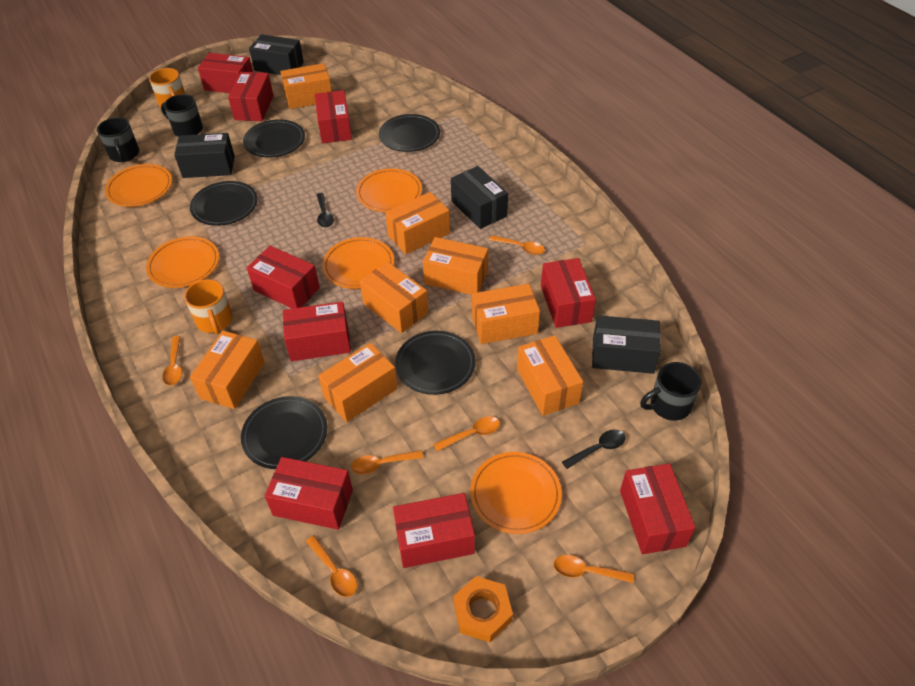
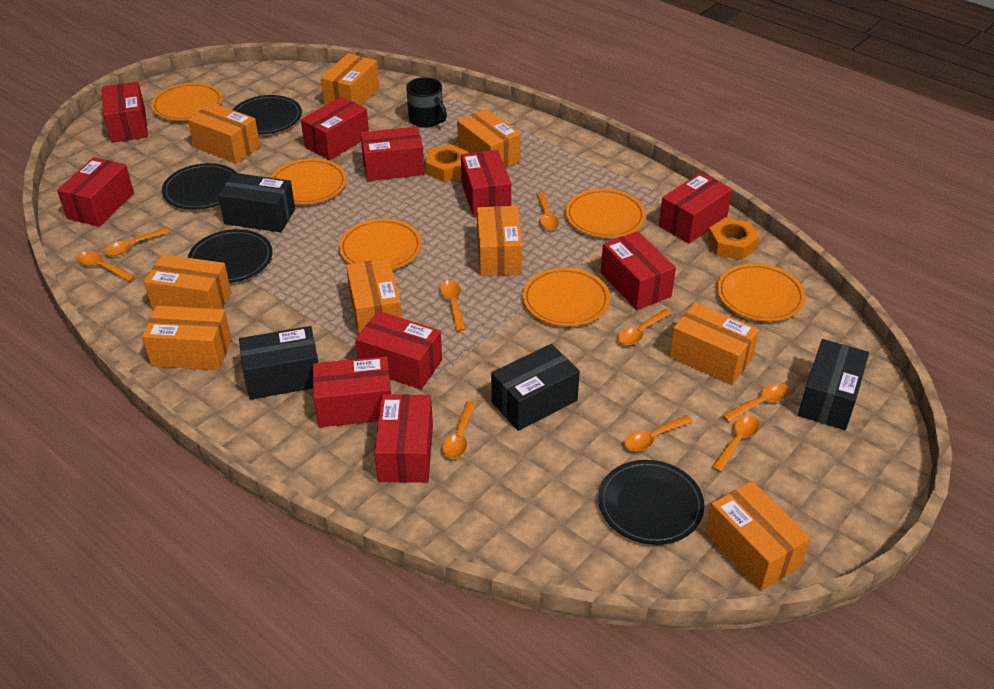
black mug: [97,117,139,162] [161,94,203,137] [640,362,702,421] = 3 -> [406,77,447,128] = 1
black plate: [190,181,258,226] [241,396,327,469] [243,119,305,157] [379,114,440,152] [395,331,476,395] = 5 -> [162,163,237,210] [188,229,272,283] [233,95,302,134] [598,460,704,545] = 4
black spoon: [317,193,334,228] [562,429,626,469] = 2 -> none = 0
orange box: [190,331,265,409] [280,63,332,109] [318,343,398,422] [360,262,429,333] [385,192,450,254] [423,237,488,295] [472,284,540,344] [517,335,583,416] = 8 -> [142,306,232,370] [144,254,231,311] [188,103,260,164] [321,54,379,106] [346,259,402,335] [457,109,521,168] [477,206,522,276] [669,302,759,385] [705,481,811,591] = 9
orange mug: [149,68,185,108] [184,279,233,335] = 2 -> none = 0
orange nut: [453,576,513,642] = 1 -> [426,144,469,182] [707,217,760,260] = 2
orange plate: [105,164,172,207] [146,237,219,288] [322,237,394,289] [356,168,422,212] [470,452,562,534] = 5 -> [151,83,223,121] [270,159,347,204] [339,219,422,270] [523,268,610,326] [566,189,646,238] [717,263,806,322] = 6
orange spoon: [162,336,182,386] [306,535,357,597] [351,450,423,474] [433,416,500,451] [489,235,545,255] [554,555,634,583] = 6 -> [77,251,135,281] [104,228,170,256] [440,280,465,331] [442,401,477,459] [537,192,559,230] [618,309,672,345] [624,415,693,451] [712,415,760,472] [722,383,790,422] = 9
red box: [198,53,253,93] [228,72,274,121] [247,246,320,309] [265,457,353,530] [283,301,351,361] [315,90,352,143] [393,493,475,568] [541,258,596,328] [620,463,696,554] = 9 -> [57,157,134,227] [102,82,148,143] [301,96,369,160] [313,356,391,427] [355,311,442,389] [360,126,425,181] [374,394,433,483] [461,150,511,217] [601,231,676,310] [659,173,732,244] = 10

